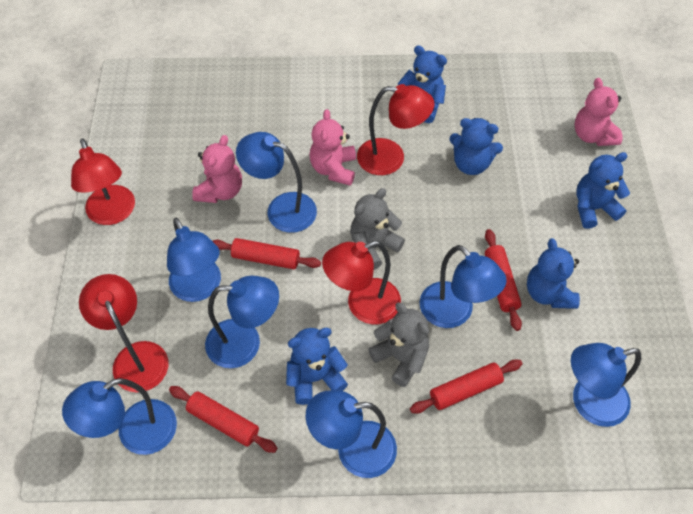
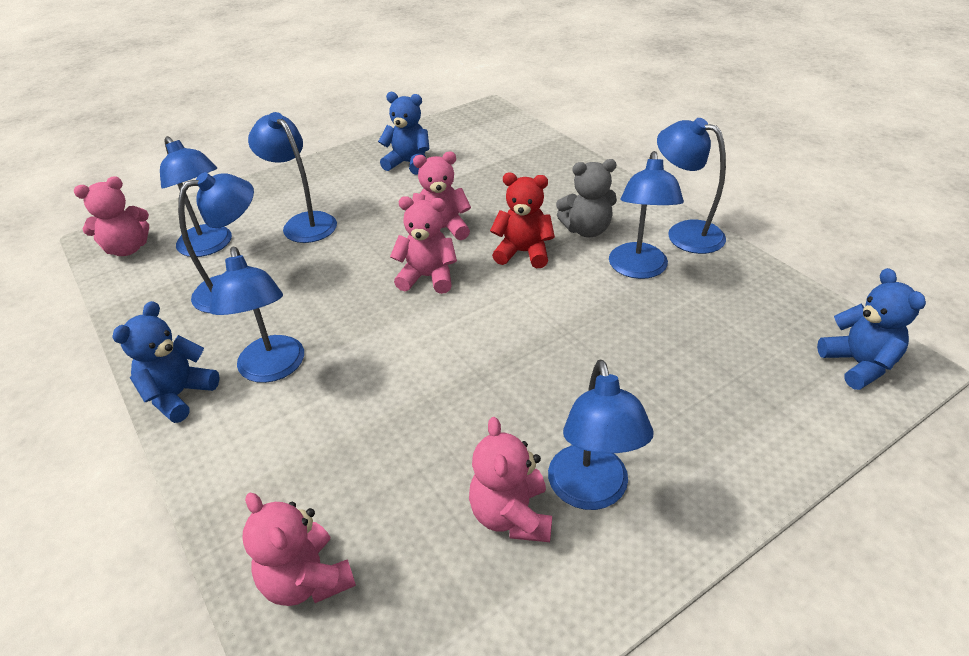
blue teddy bear: [286,328,348,405] [398,45,447,123] [449,118,503,175] [527,238,580,309] [576,152,630,229] = 5 -> [112,301,220,423] [378,92,429,175] [817,268,926,390] = 3
grey teddy bear: [350,188,405,270] [368,302,429,387] = 2 -> [556,159,617,237] = 1
pink teddy bear: [192,135,242,203] [310,109,356,186] [575,78,622,146] = 3 -> [74,176,149,256] [243,493,356,606] [390,196,457,294] [412,152,471,240] [469,417,552,542] = 5
red lamp: [71,139,135,225] [79,274,168,392] [322,241,401,324] [357,84,434,175] = 4 -> none = 0
red rolling pin: [169,386,278,453] [213,238,321,269] [410,360,522,414] [485,229,522,331] = 4 -> none = 0
red teddy bear: none = 0 -> [490,173,555,268] = 1

